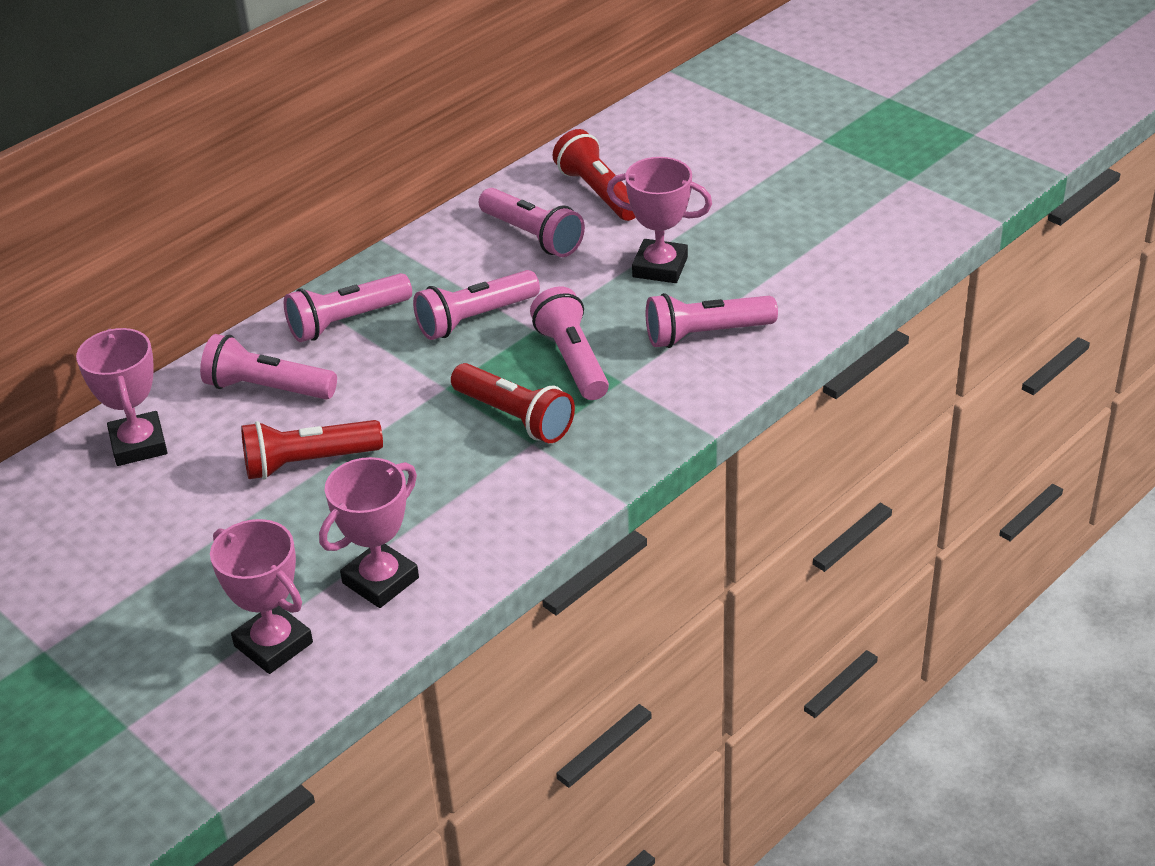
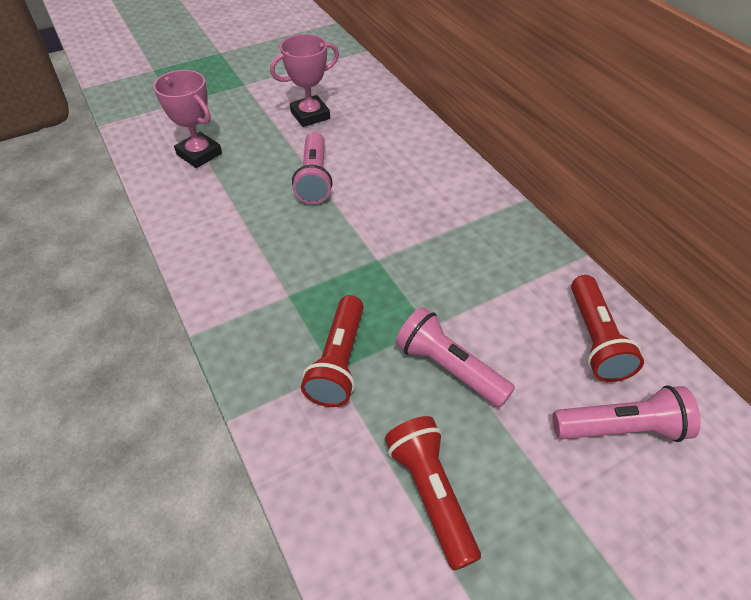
pink flashlight: [200,334,337,400] [284,273,412,342] [413,270,540,340] [479,188,585,257] [530,286,609,400] [646,293,778,348] = 6 -> [292,132,333,204] [395,307,515,408] [552,385,701,442] = 3
pink trophy: [76,328,167,466] [210,519,313,674] [319,457,419,608] [607,157,712,283] = 4 -> [153,70,222,168] [270,34,339,127] = 2

